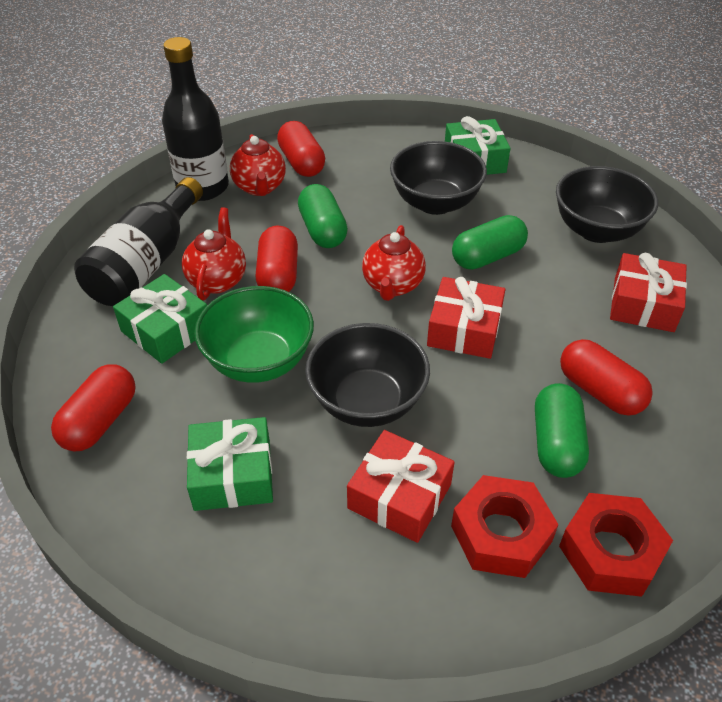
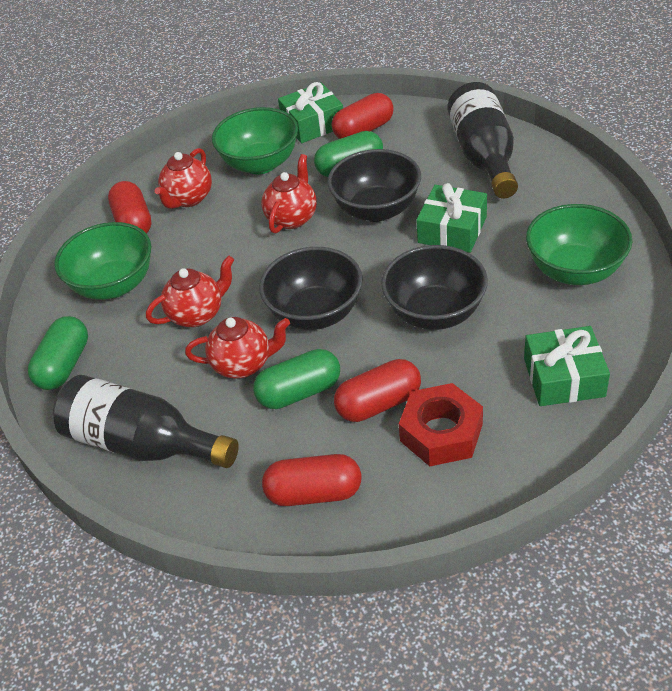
green bowl: [194,286,314,383] = 1 -> [54,222,151,300] [212,107,298,174] [526,204,632,285] = 3
red gift: [347,430,454,543] [427,277,506,359] [610,253,687,332] = 3 -> none = 0
red nut: [451,475,559,578] [559,493,673,597] = 2 -> [399,383,483,466] = 1
red teapot: [182,207,246,300] [230,134,286,196] [362,225,426,301] = 3 -> [146,255,234,327] [155,148,212,209] [185,317,290,379] [261,154,317,233] = 4

